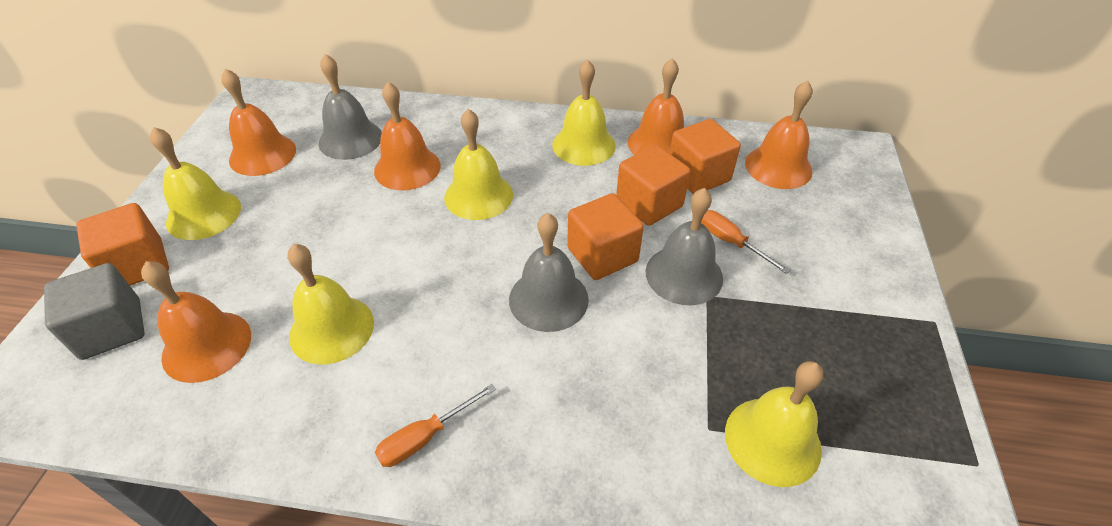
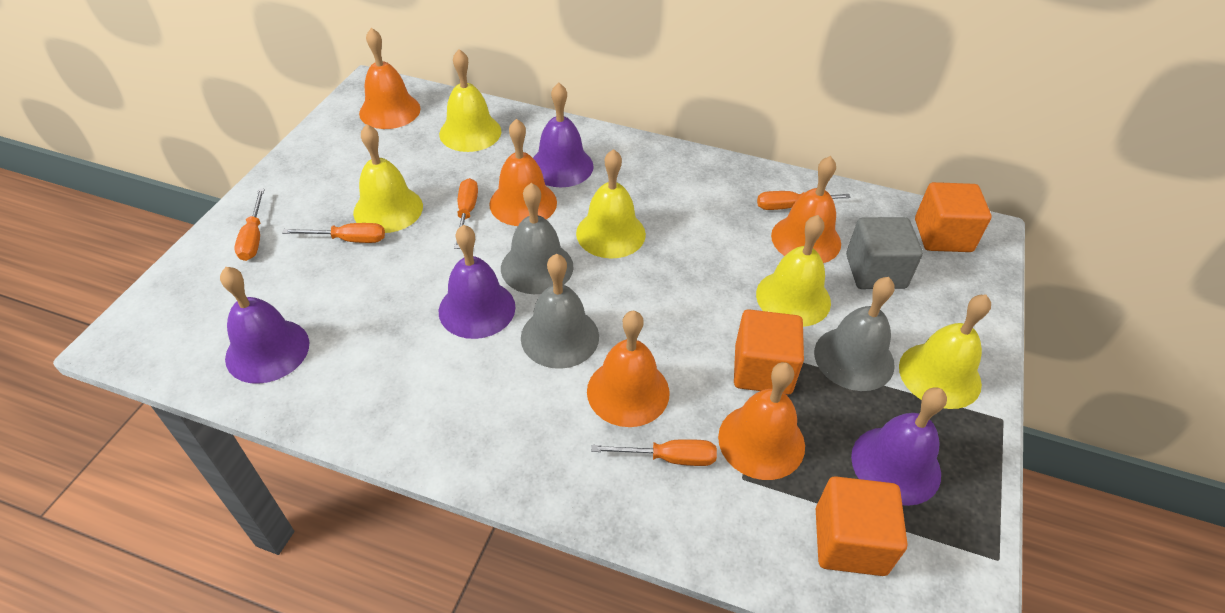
orange cube: [76,203,169,286] [567,193,644,280] [616,145,691,226] [669,119,741,194] = 4 -> [734,309,804,395] [816,476,907,576] [915,182,992,252] = 3
orange screwdriver: [375,384,496,467] [701,210,790,274] = 2 -> [234,189,265,261] [282,223,385,243] [454,178,478,249] [591,439,717,466] [757,191,851,210] = 5
purple bell: none = 0 -> [220,267,309,384] [439,225,516,339] [533,83,594,187] [851,387,947,506] = 4

